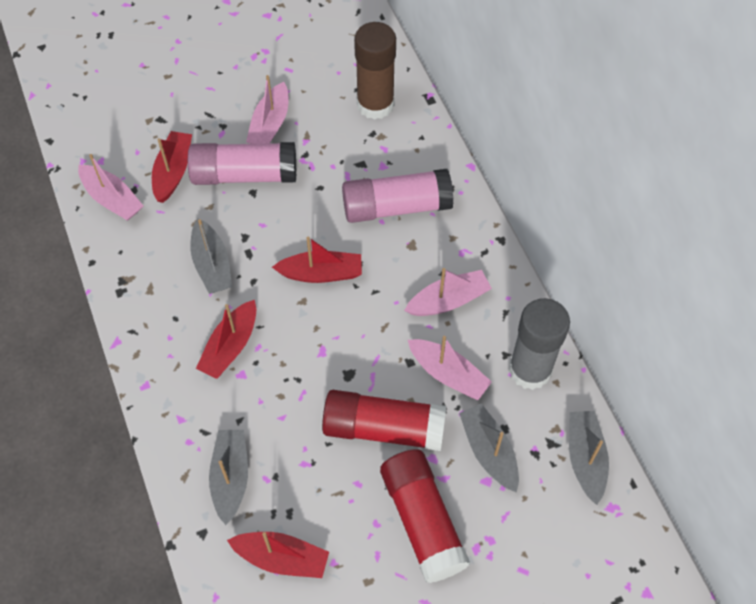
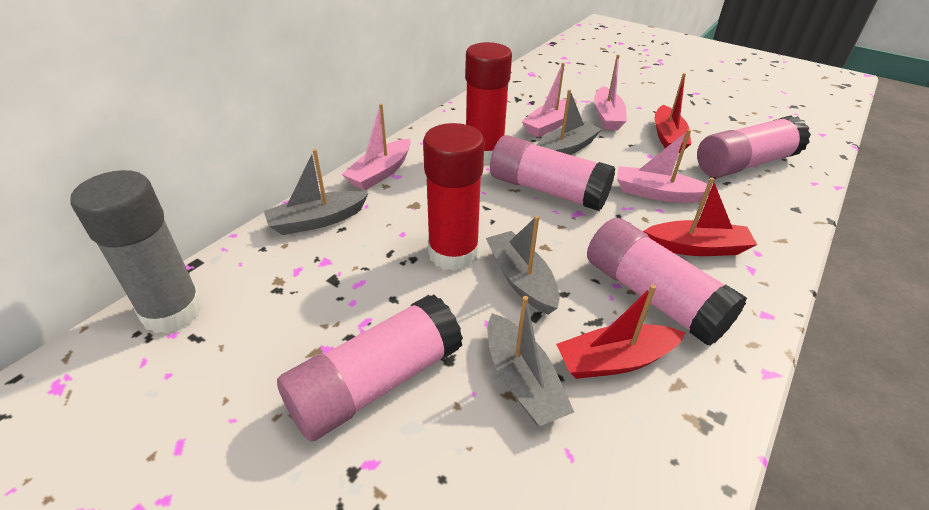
brown glue stick: [354,22,396,120] = 1 -> none = 0
pink glue stick: [188,142,296,185] [342,169,453,223] = 2 -> [277,295,463,442] [490,135,615,211] [587,218,747,346] [697,115,811,178] = 4
red boat: [152,131,192,203] [196,300,256,379] [227,532,329,578] [272,236,362,283] = 4 -> [556,285,686,379] [643,178,757,256] [655,73,691,153] = 3

